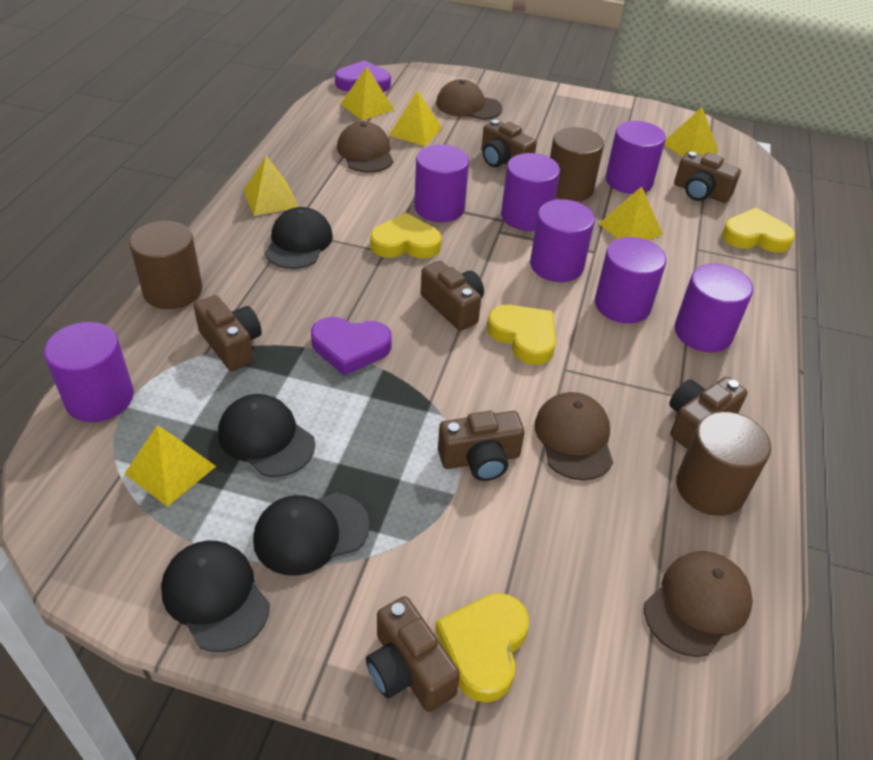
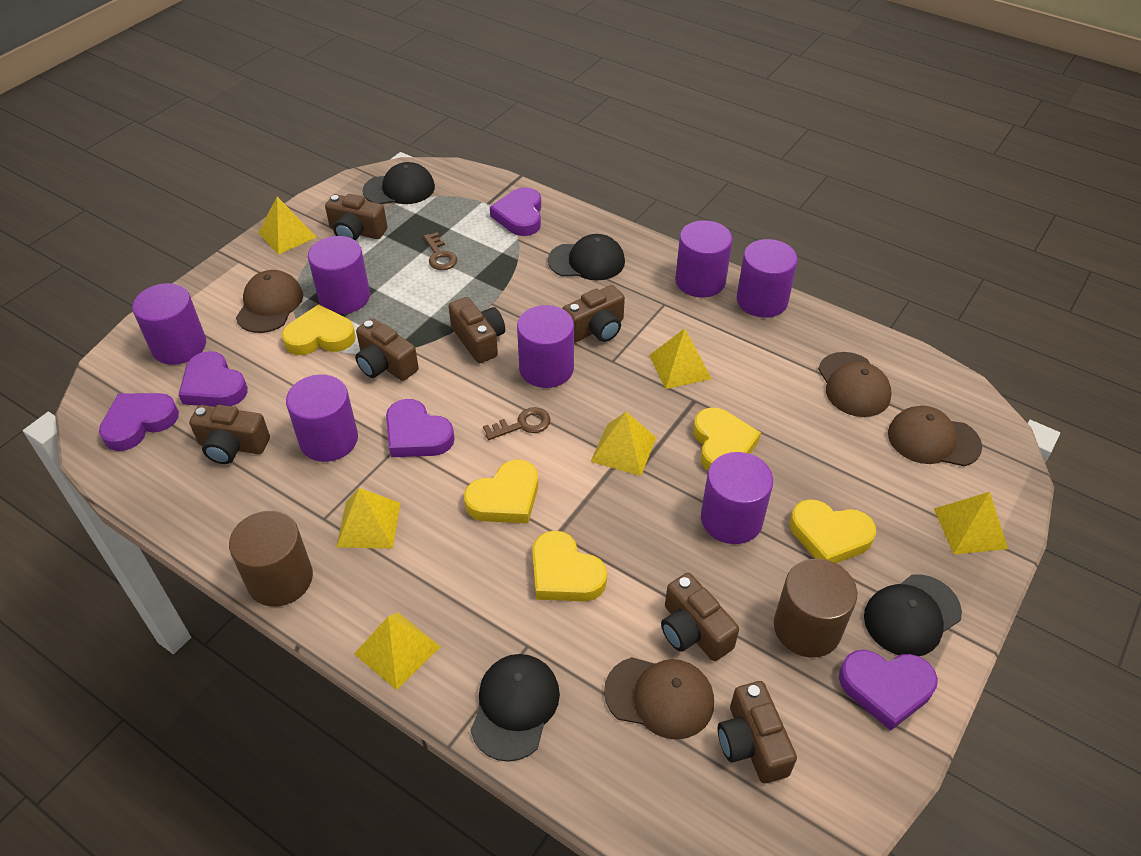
brown cylinder: [129,221,202,309] [550,127,604,202] [676,411,771,516] = 3 -> [229,511,313,607] [774,559,857,657] = 2
brown key: none = 0 -> [424,232,457,270] [483,407,551,440] = 2
purple heart: [311,317,392,376] [335,61,391,92] = 2 -> [99,393,179,451] [179,351,248,407] [386,399,455,457] [490,187,541,236] [839,650,938,731] = 5
yellow heart: [370,213,442,259] [435,593,529,703] [487,305,556,365] [722,208,795,253] = 4 -> [282,304,356,355] [464,460,538,523] [532,531,607,601] [693,408,761,471] [790,499,876,563] = 5

